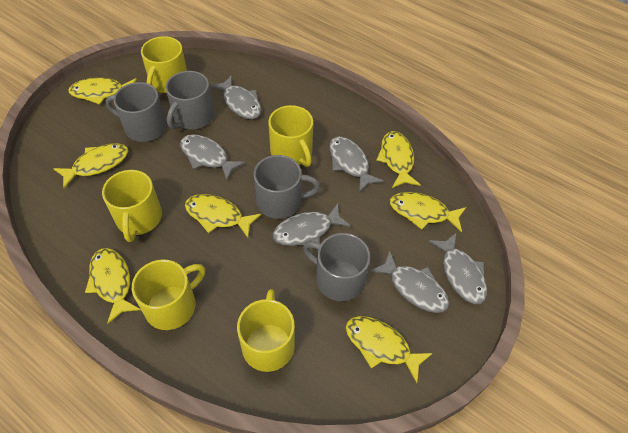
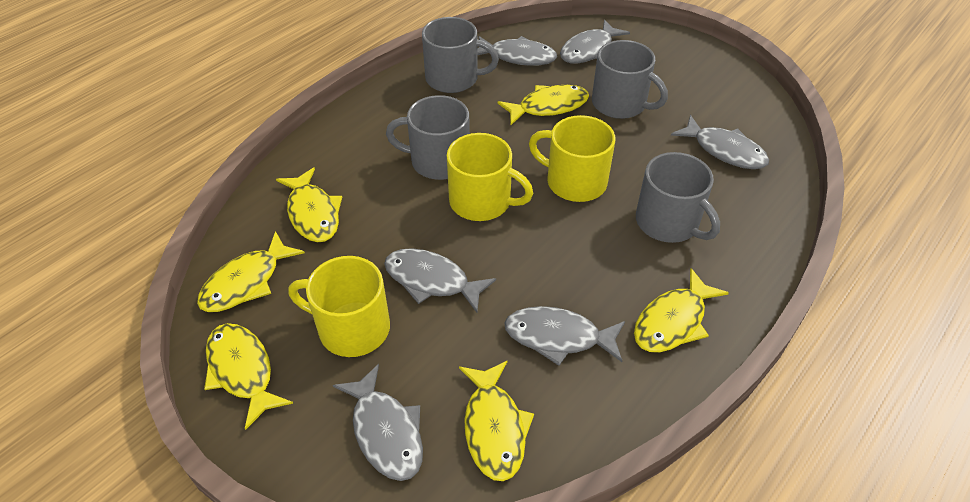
yellow fish: [53,143,128,189] [68,78,137,105] [85,248,141,324] [185,194,261,238] [346,316,433,383] [376,131,420,188] [390,192,466,232] = 7 -> [197,231,305,312] [204,323,293,430] [276,167,342,242] [459,361,534,481] [498,85,589,125] [634,268,729,352] = 6
yellow mug: [102,170,162,242] [132,259,205,330] [141,36,187,93] [237,289,295,372] [268,105,313,167] = 5 -> [288,256,390,357] [447,133,533,221] [529,115,615,202] = 3

